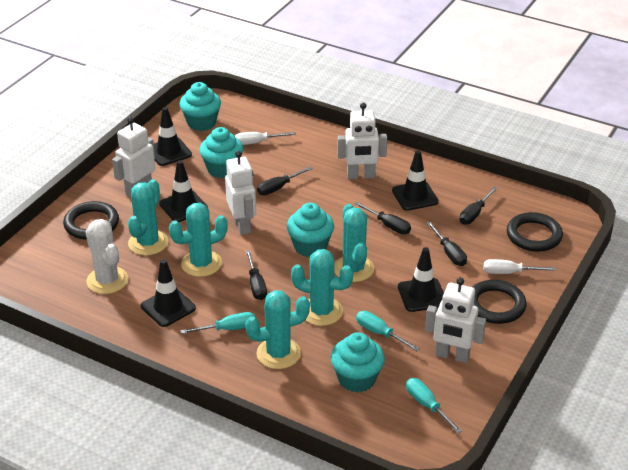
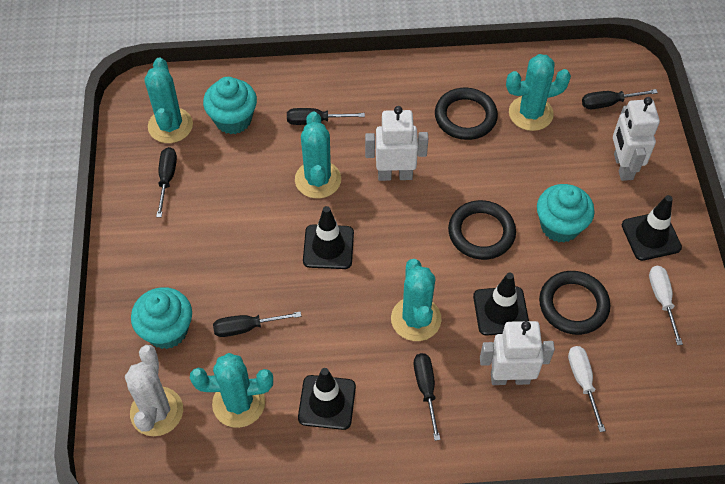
black traffic cone: [141,259,196,327] [154,107,192,166] [159,160,208,222] [392,150,439,211] [398,247,444,312] = 5 -> [298,368,356,430] [303,206,354,269] [473,273,529,336] [622,195,682,261] = 4
turquoise cupcake: [180,82,221,131] [200,127,243,178] [287,203,334,257] [331,332,385,393] = 4 -> [131,287,192,349] [203,77,257,134] [537,184,594,243] = 3
turquoise screwdriver: [181,312,255,334] [356,311,420,351] [406,378,462,433] = 3 -> none = 0
white robot: [112,117,155,198] [225,151,256,235] [337,103,387,179] [425,277,486,363] = 4 -> [365,106,428,181] [480,321,555,385] [613,97,660,181] = 3

